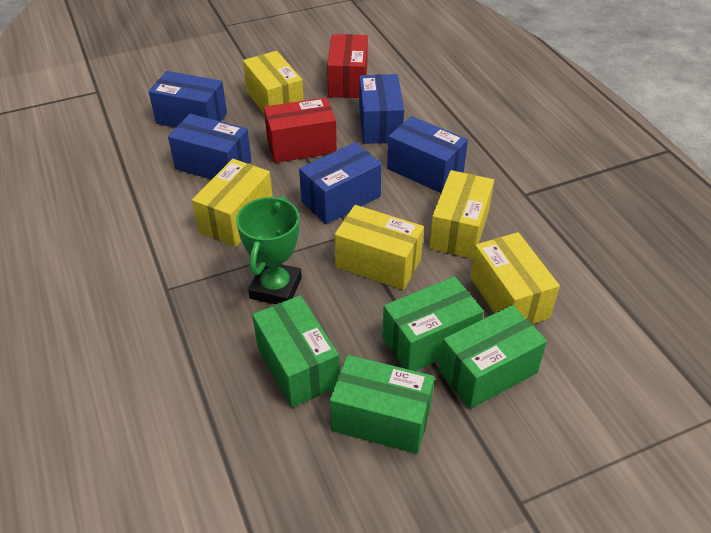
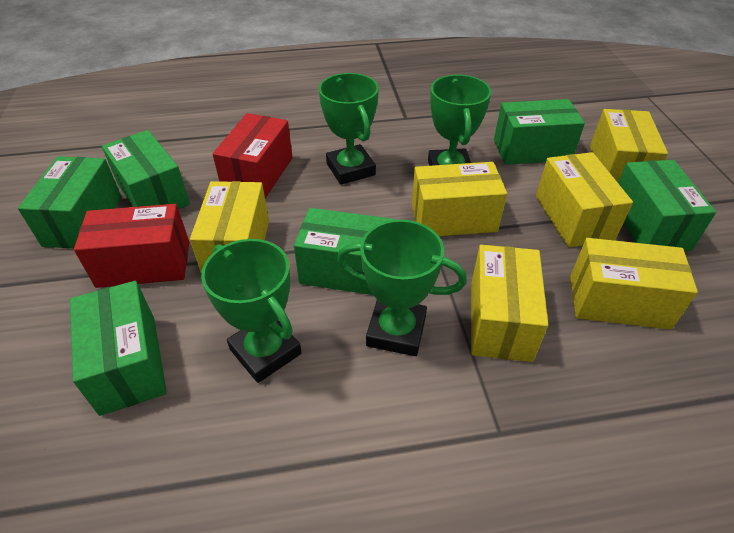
blue box: [149,71,227,128] [168,114,252,180] [299,142,382,224] [359,74,404,144] [387,116,468,193] = 5 -> none = 0
green box: [252,295,339,407] [330,355,435,454] [382,276,484,371] [439,305,547,409] = 4 -> [18,156,121,248] [70,281,167,416] [102,130,190,209] [294,208,395,295] [494,99,585,165] [618,160,716,251] = 6
green trophy: [236,196,302,304] = 1 -> [201,239,302,383] [319,73,379,185] [337,220,467,356] [428,75,492,166] = 4
yellow box: [192,159,273,247] [243,51,304,113] [334,205,424,290] [429,170,494,259] [470,232,560,324] = 5 -> [190,181,269,273] [412,162,507,236] [471,245,548,362] [536,152,633,247] [570,238,698,330] [590,109,668,182] = 6

